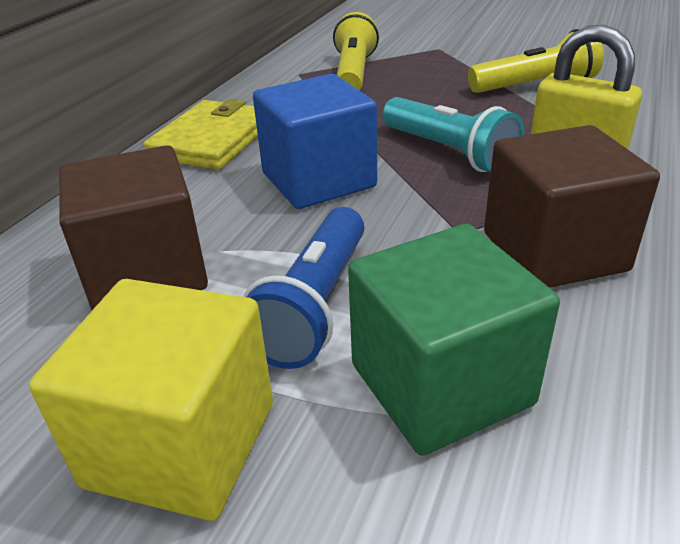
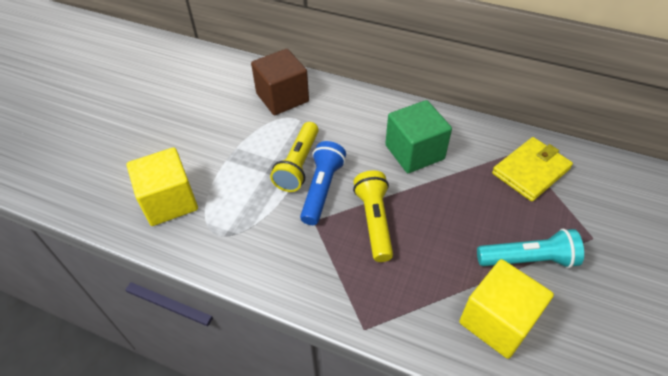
blue cube: [253,74,377,209] = 1 -> none = 0
brown cube: [59,145,208,310] [484,125,660,288] = 2 -> [251,49,309,115] = 1
yellow cube: [29,279,273,521] = 1 -> [127,147,198,226] [459,259,554,359] = 2
yellow padlock: [531,25,642,150] = 1 -> none = 0

